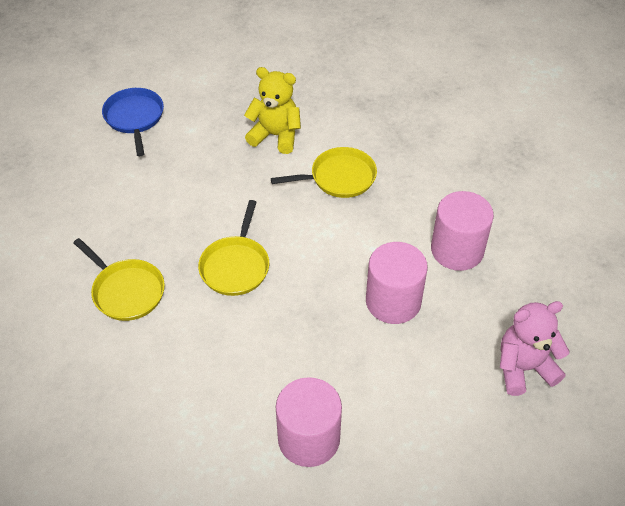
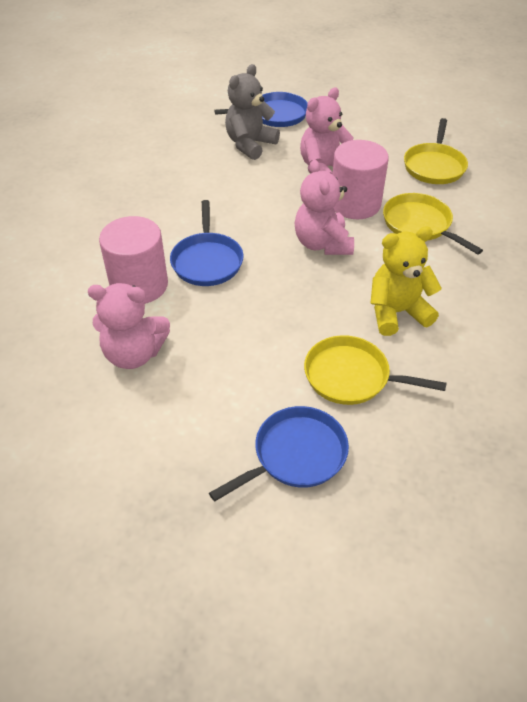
blue pan: [102,88,164,156] = 1 -> [170,200,244,286] [209,406,349,502] [214,92,308,127] = 3
grey teddy bear: none = 0 -> [225,64,280,160] = 1
pink cylinder: [276,377,342,467] [366,242,428,324] [431,191,494,271] = 3 -> [99,216,168,304] [332,140,389,219] = 2
pink teddy bear: [500,301,570,396] = 1 -> [88,283,170,369] [295,159,354,255] [300,88,354,174] = 3

